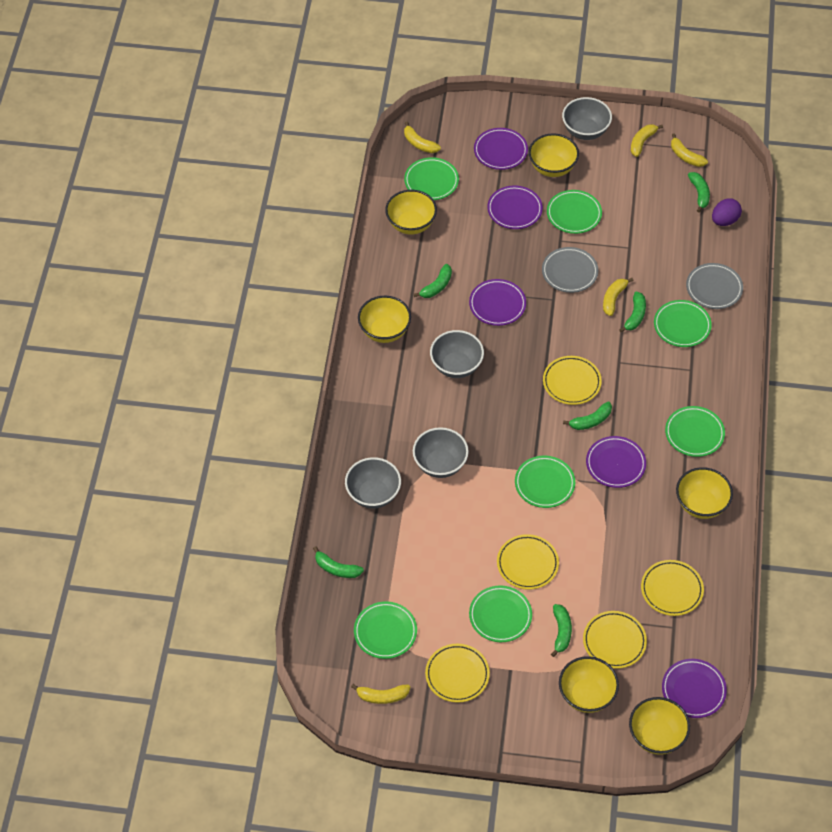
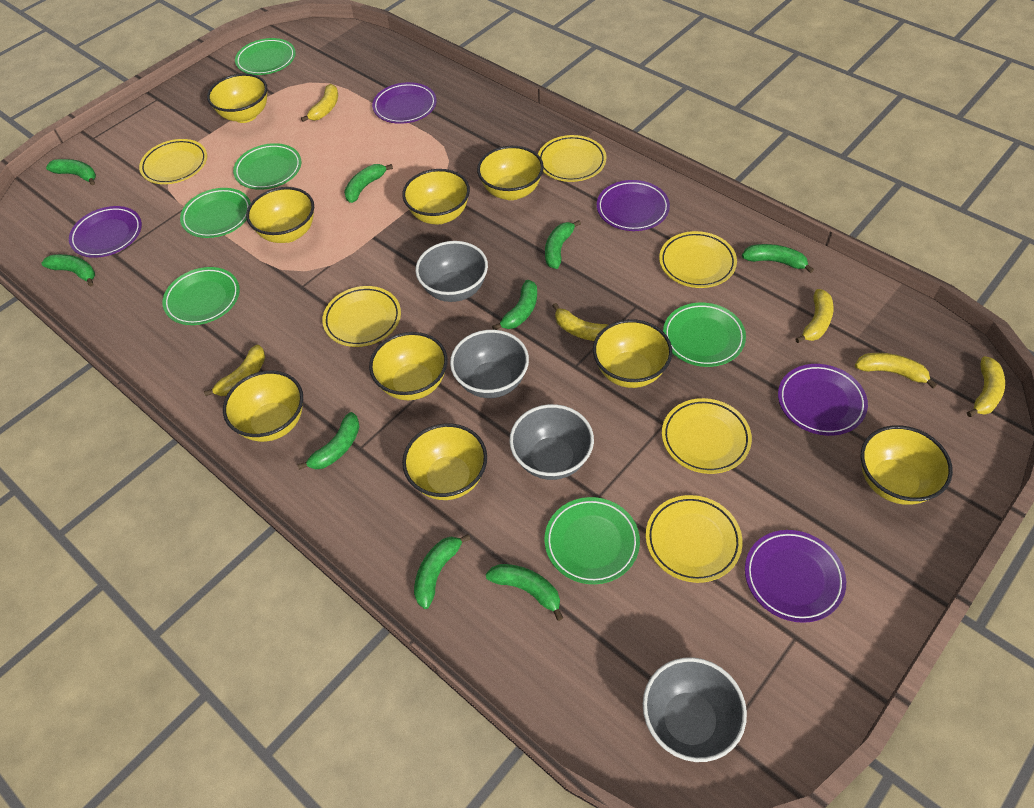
green banana: [313,546,364,578] [414,264,452,298] [551,604,572,657] [563,402,612,430] [619,292,646,332] [688,172,710,212] = 6 -> [42,254,95,286] [46,159,96,185] [297,412,360,470] [344,164,393,203] [414,534,470,609] [486,564,563,621] [492,280,537,330] [545,220,581,269] [742,244,814,273] = 9
green plate: [354,601,417,659] [404,157,459,200] [469,586,532,642] [515,456,575,508] [547,190,602,234] [654,300,712,347] [665,406,725,457] = 7 -> [163,267,240,325] [180,188,251,238] [233,143,302,190] [235,38,296,75] [544,497,640,584] [663,303,746,367] = 6
grey plate: [542,247,598,293] [686,263,743,309] = 2 -> none = 0
purple egg: [712,198,742,226] = 1 -> none = 0
yellow banana: [351,684,410,704] [404,122,441,153] [603,278,634,316] [631,124,663,157] [671,133,708,167] = 5 -> [204,345,265,396] [301,84,338,122] [552,303,608,341] [795,289,833,343] [855,353,937,388] [967,356,1005,417] = 6
yellow bowl: [358,296,411,343] [385,190,437,234] [529,134,579,177] [559,656,619,713] [629,697,690,755] [676,467,733,519] = 6 -> [207,73,268,123] [223,371,303,442] [246,187,314,243] [369,332,448,400] [402,169,470,224] [402,423,487,500] [477,146,544,200] [593,319,672,388] [861,425,953,505] = 9
yellow plate: [425,644,490,703] [497,534,559,590] [543,356,602,405] [583,611,647,669] [641,560,704,616] = 5 -> [139,139,207,184] [322,286,401,347] [538,135,606,182] [646,495,743,583] [659,231,737,288] [662,398,752,474] = 6

